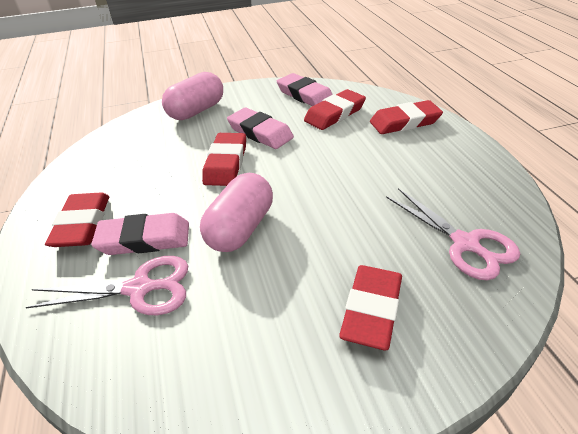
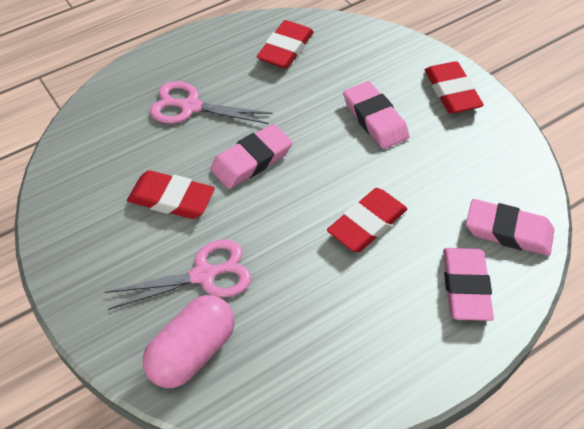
pink capsule: [162,72,223,120] [200,173,273,252] = 2 -> [143,295,235,388] = 1
pink eraser: [91,213,189,255] [227,108,294,149] [277,73,333,106] = 3 -> [210,124,292,189] [343,81,409,149] [443,248,494,321] [466,199,554,256] = 4
red eraser: [45,192,109,247] [202,133,246,186] [304,89,366,130] [339,265,402,350] [370,100,443,134] = 5 -> [127,170,215,219] [257,20,314,69] [327,188,407,252] [425,61,484,113] = 4

